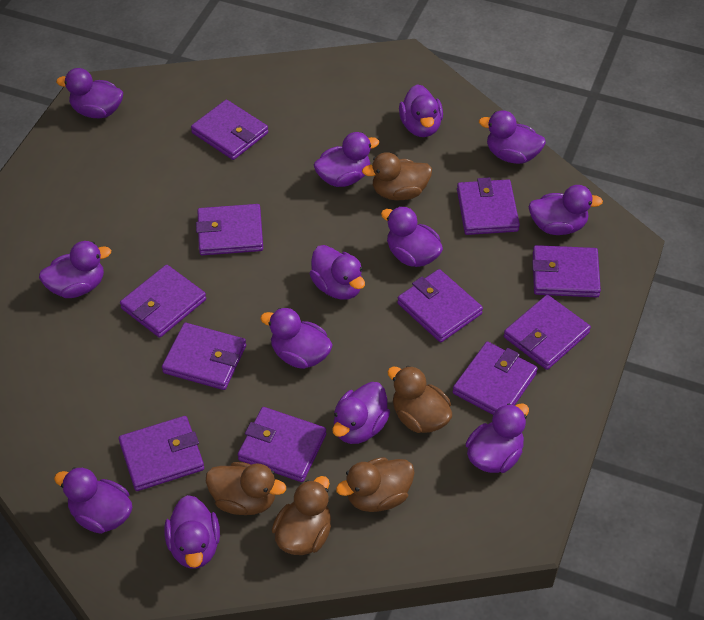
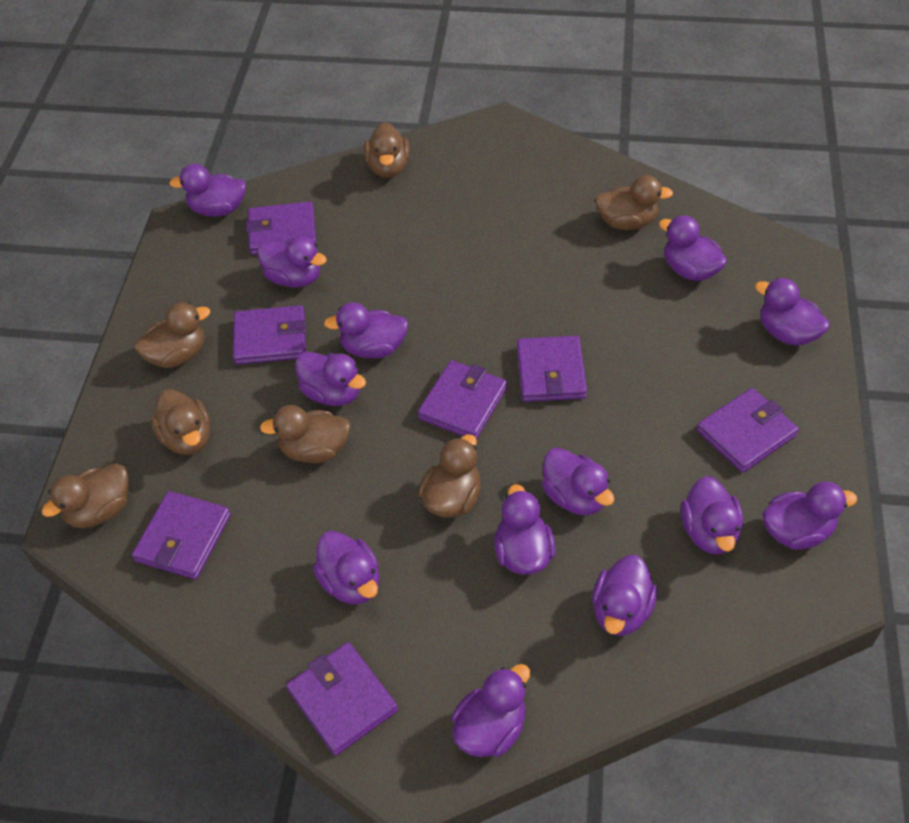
brown duck: [206,462,286,515] [272,476,331,555] [336,457,415,512] [362,152,432,200] [387,366,452,433] = 5 -> [42,463,129,528] [134,302,210,368] [151,389,210,455] [260,405,351,463] [364,122,410,178] [418,434,481,518] [595,175,673,230] = 7
purple wallet: [119,416,204,491] [120,265,206,338] [162,323,246,390] [191,100,268,160] [196,204,263,255] [238,407,326,482] [397,269,483,342] [452,342,538,415] [457,177,520,235] [504,295,591,370] [532,245,601,297] = 11 -> [132,491,231,579] [233,305,306,365] [246,202,316,255] [286,642,398,755] [418,360,507,440] [517,336,587,402] [697,388,799,473] = 7

